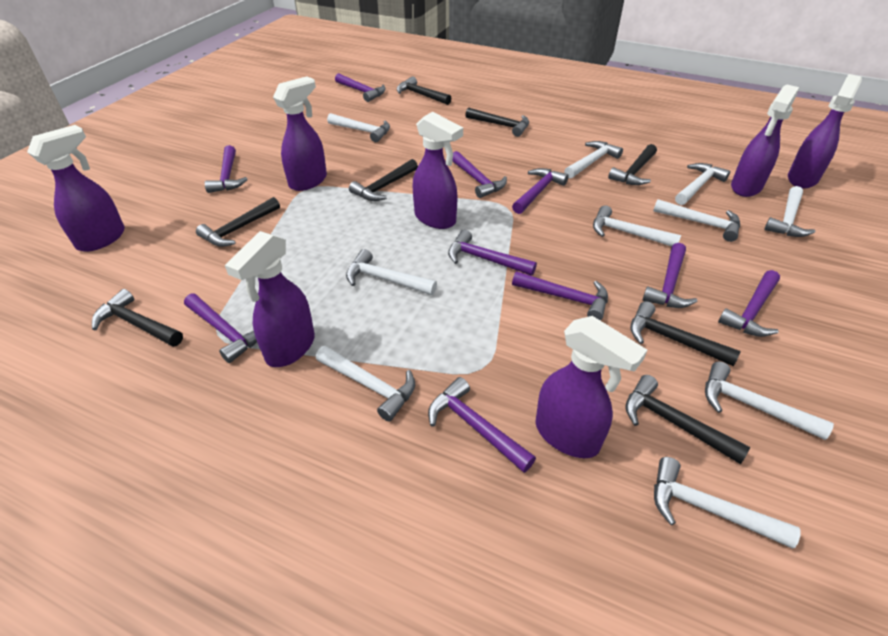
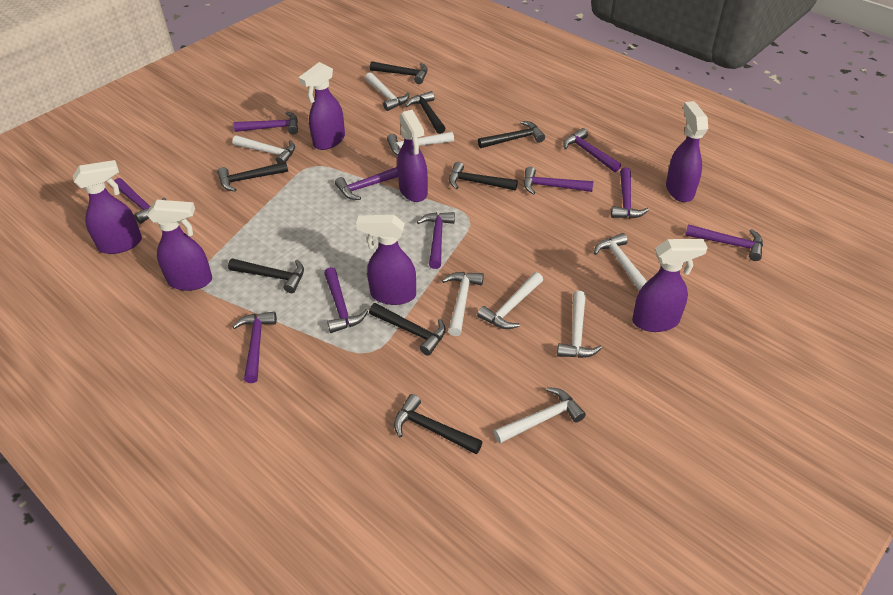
white hammer: [316,346,415,421] [327,113,390,142] [346,249,437,295] [564,141,623,178] [593,205,681,247] [653,199,740,242] [654,457,801,549] [675,163,730,205] [705,362,834,440] [764,186,815,237] = 10 -> [232,135,295,163] [365,73,409,111] [387,132,454,156] [442,272,484,336] [477,272,543,329] [494,387,586,443] [557,291,602,358] [594,233,647,291] = 8

